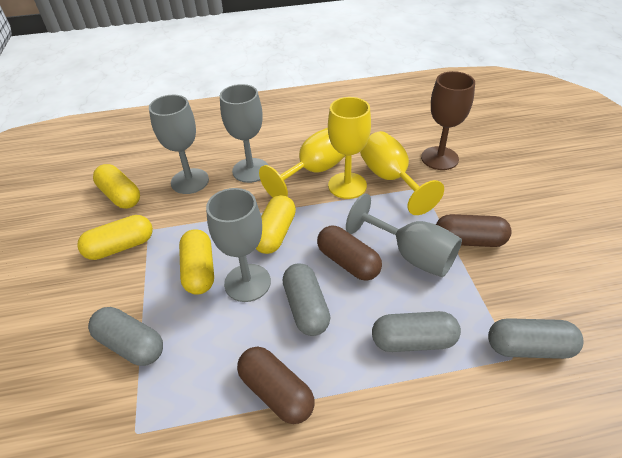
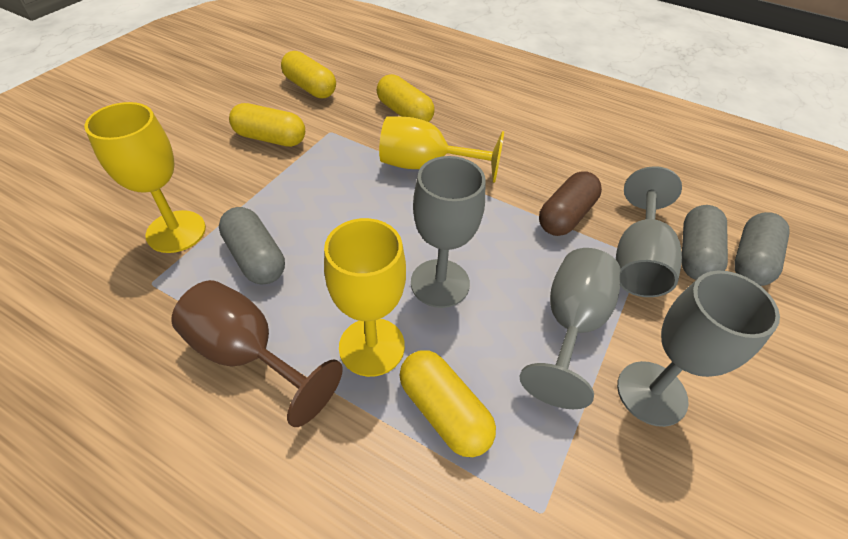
brown capsule: [237,347,315,424] [317,226,382,281] [436,214,512,247] = 3 -> [539,171,602,236] = 1
grey capsule: [88,307,163,366] [283,263,330,336] [372,311,461,352] [488,318,584,359] = 4 -> [219,207,285,285] [682,205,728,280] [734,212,790,286] = 3

